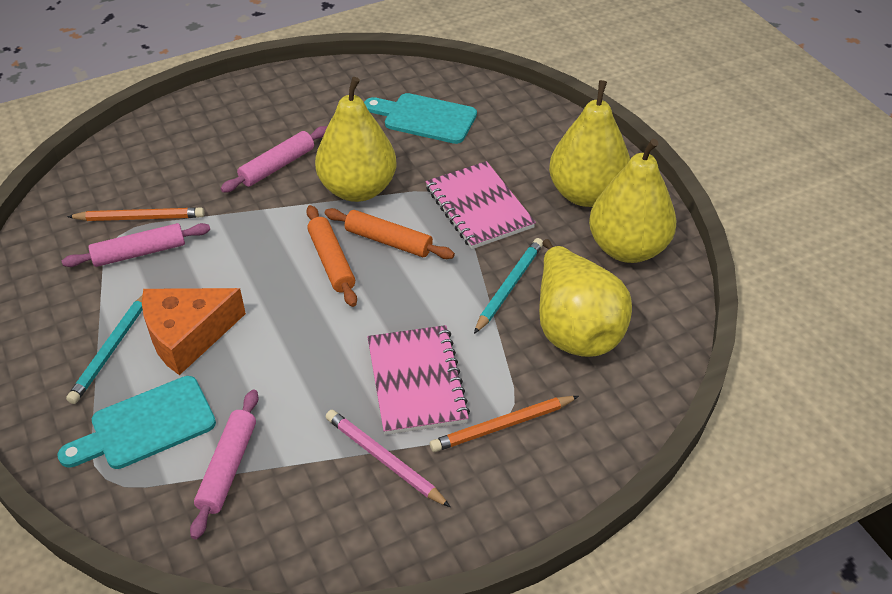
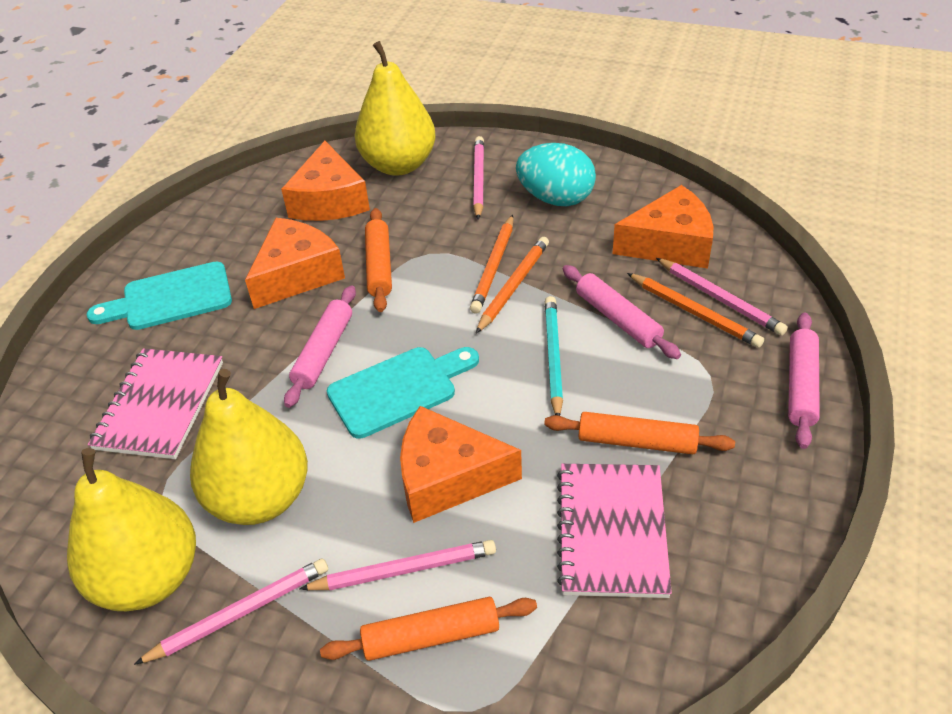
orange cheese: [142,288,246,375] = 1 -> [245,218,345,309] [281,141,370,221] [400,406,522,523] [612,185,713,269] = 4
orange pencil: [67,207,205,221] [430,396,579,452] = 2 -> [470,215,513,313] [476,237,549,333] [627,273,764,348] = 3
orange rolling pin: [306,205,357,307] [325,208,455,259] = 2 -> [320,597,537,661] [365,208,392,312] [544,412,735,454] = 3
pink pencil: [326,410,451,507] = 1 -> [134,558,328,665] [300,540,496,590] [473,136,484,220] [656,258,788,336] = 4
turquoise egg: none = 0 -> [516,143,596,206] = 1
turquoise pencil: [66,295,143,404] [474,238,543,334] = 2 -> [545,296,563,416] = 1
yellow pear: [315,77,396,202] [539,239,632,357] [549,80,630,207] [589,139,676,263] = 4 -> [67,448,196,611] [190,369,308,525] [355,41,436,176] = 3

